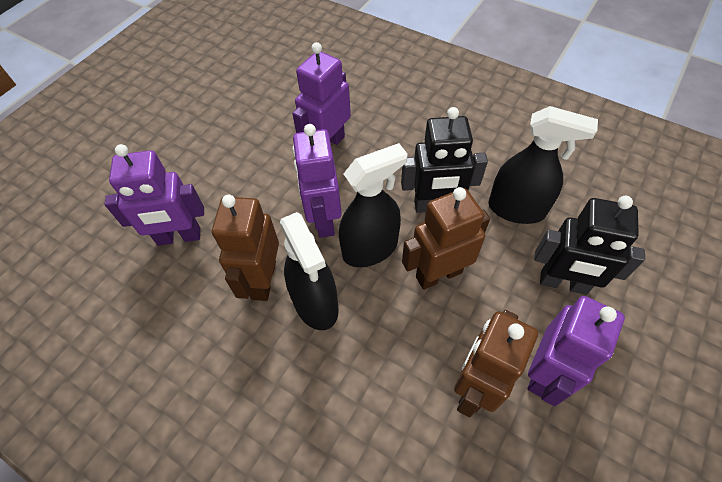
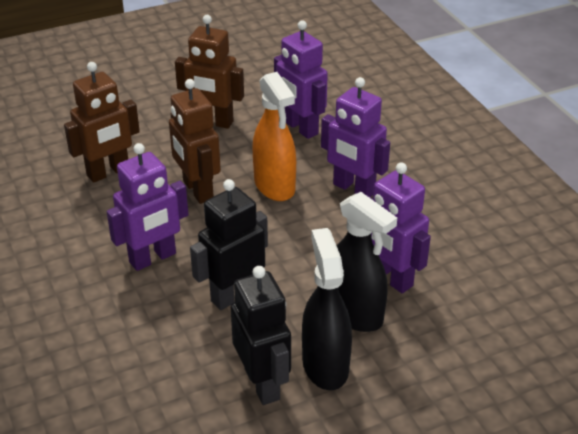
black spray bottle: [280,212,339,330] [339,143,408,267] [489,106,598,224] = 3 -> [302,228,352,390] [337,192,397,332] = 2
orange spray bottle: none = 0 -> [253,72,296,201] = 1

